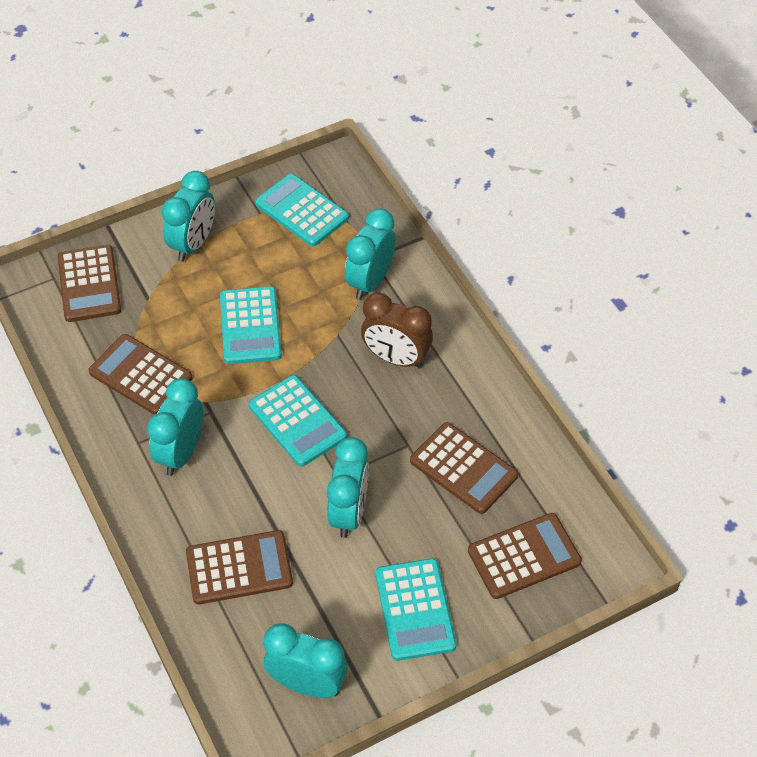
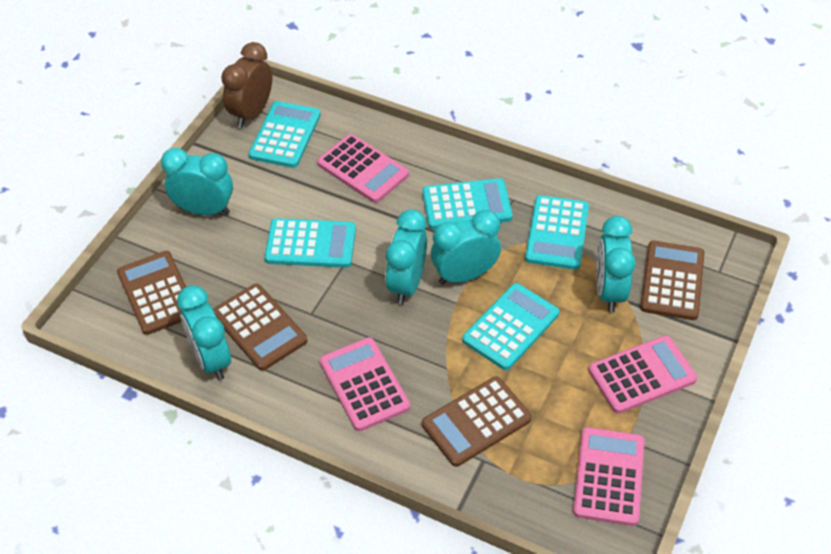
brown calculator: [58,245,121,322] [89,334,193,415] [186,530,293,604] [410,422,518,514] [468,513,582,599] = 5 -> [117,251,186,335] [213,284,307,371] [422,376,532,467] [640,241,705,320] = 4
pink calculator: none = 0 -> [317,134,409,203] [320,337,410,431] [573,427,645,526] [588,335,697,414] = 4
turquoise calculator: [220,286,282,364] [249,375,347,467] [255,174,349,246] [376,558,456,661] = 4 -> [248,101,321,168] [265,218,356,268] [422,178,512,229] [462,283,559,370] [525,195,589,270] = 5

